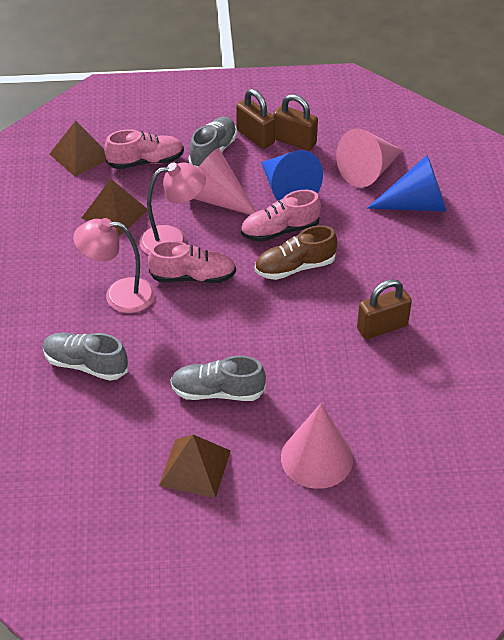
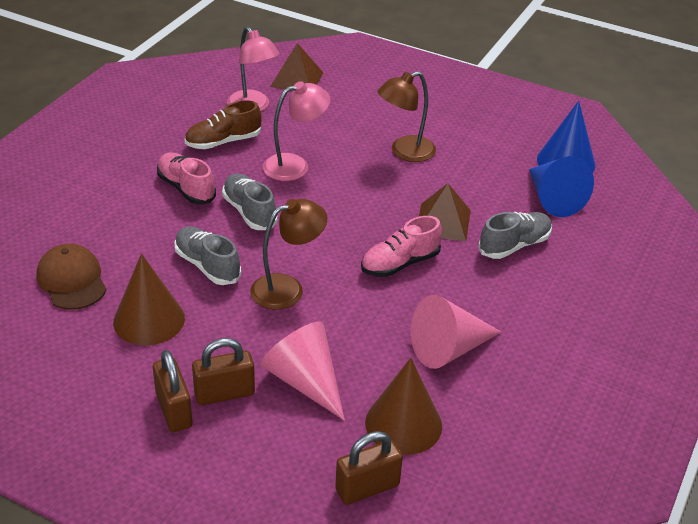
brown cap: none = 0 -> [36,244,107,310] = 1
brown cone: none = 0 -> [113,253,185,346] [365,358,442,455] = 2
brown lamp: none = 0 -> [250,199,327,310] [378,71,436,162] = 2
brown pyramid: [50,121,106,177] [82,179,148,236] [159,435,231,498] = 3 -> [270,43,323,91] [419,183,471,242] = 2
pink cone: [193,148,256,215] [281,403,353,489] [336,128,403,187] = 3 -> [261,321,345,421] [411,295,501,369] = 2
pink shoe: [105,129,184,169] [148,240,236,283] [241,190,321,242] = 3 -> [157,153,216,204] [361,216,442,277] = 2

